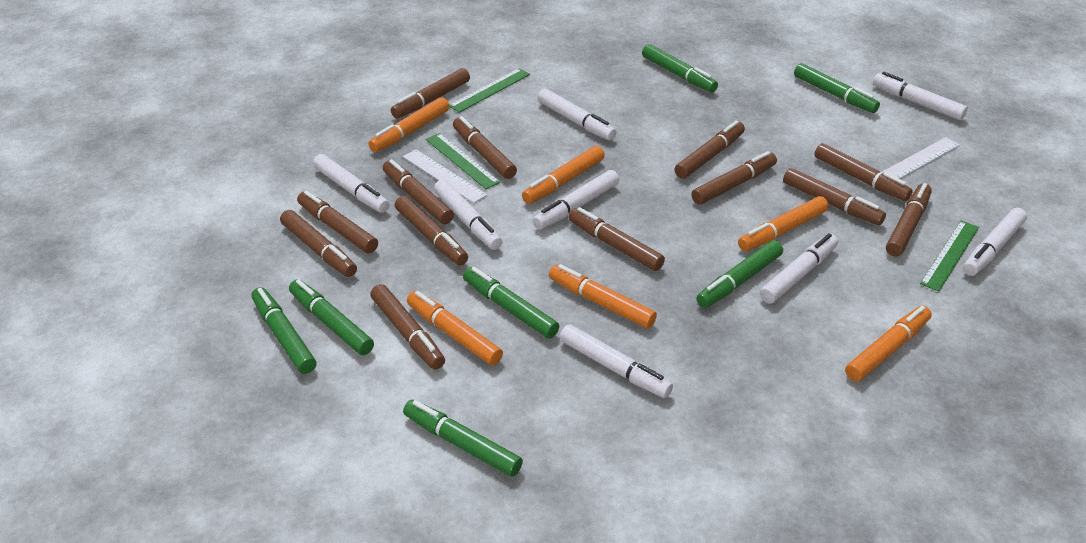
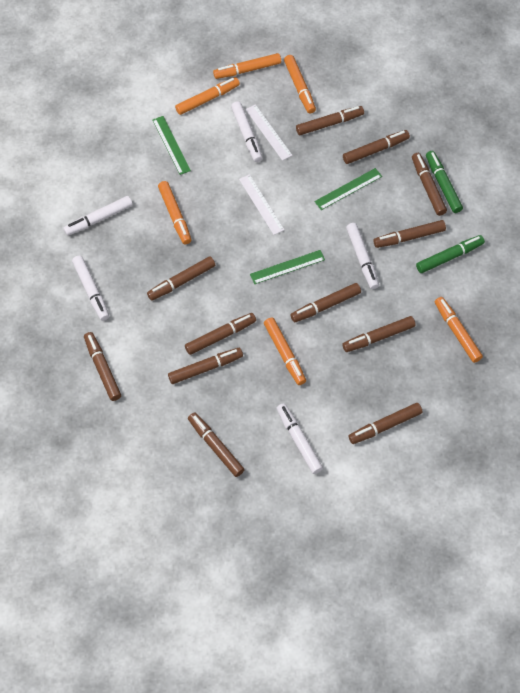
brown marker: [280,210,357,277] [297,191,378,253] [370,284,445,369] [383,159,454,224] [391,68,470,118] [395,196,468,266] [453,116,517,179] [569,207,665,271] [674,121,745,179] [691,151,777,205] [783,168,886,225] [814,143,913,201] [886,183,932,257] = 13 -> [84,332,121,401] [147,256,215,301] [168,348,243,384] [185,313,256,355] [188,413,245,477] [291,283,361,322] [296,106,364,135] [343,130,410,164] [343,316,416,352] [349,403,423,444] [373,220,446,248] [412,153,447,216] = 12
green marker: [252,287,316,374] [289,279,374,355] [403,400,523,477] [463,267,559,339] [642,44,718,93] [696,240,783,308] [794,63,880,113] = 7 -> [416,235,485,273] [426,151,463,213] = 2
white marker: [313,154,389,213] [434,180,503,250] [533,170,619,230] [538,89,617,140] [560,324,673,398] [760,233,838,304] [873,72,968,120] [963,208,1027,276] = 8 -> [63,196,133,236] [72,256,109,321] [231,101,263,162] [276,403,323,474] [346,223,379,289] = 5

